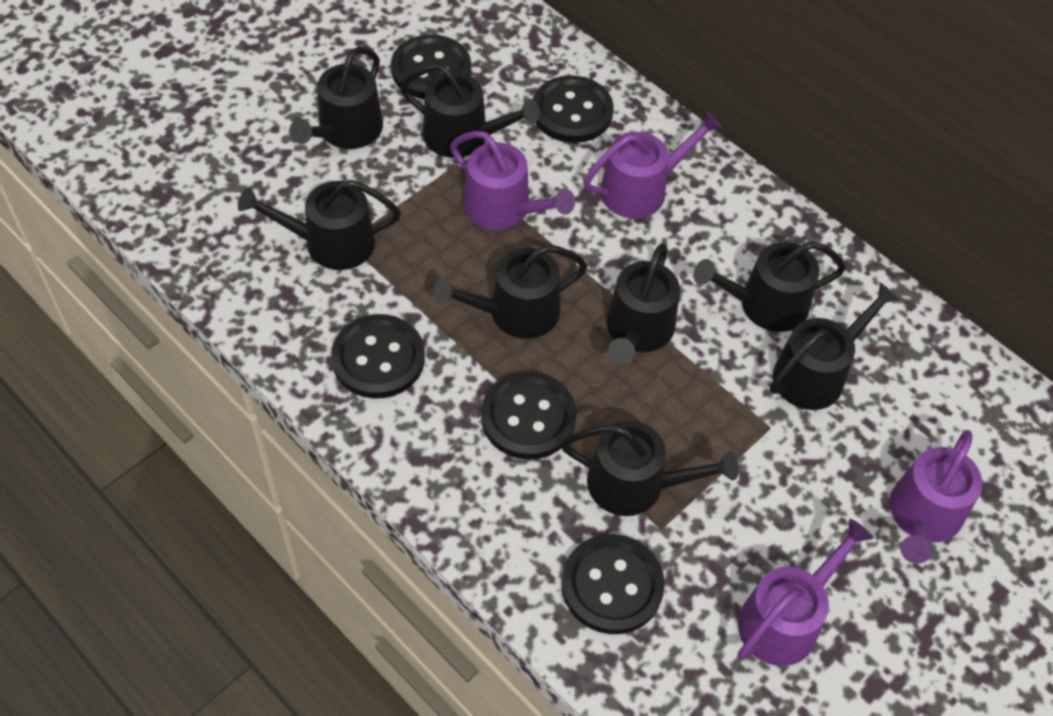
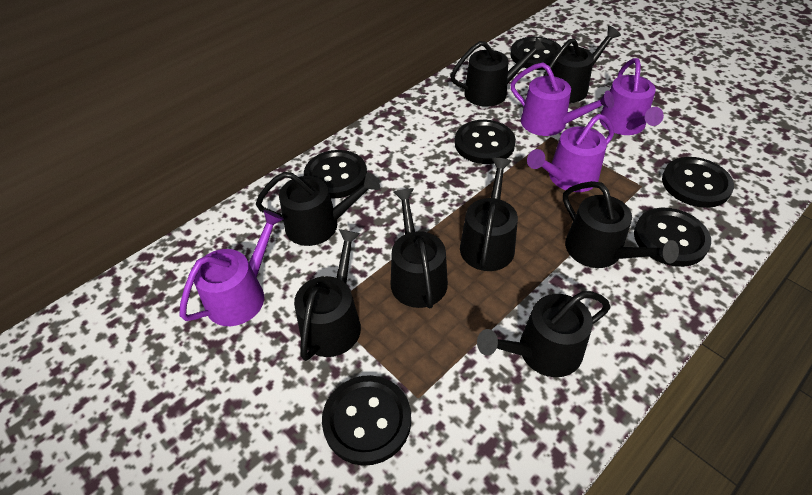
black button: [331,314,425,398] [391,34,471,99] [481,371,576,460] [533,75,614,143] [562,534,665,634] = 5 -> [304,150,367,199] [322,375,411,466] [455,120,516,164] [510,36,561,70] [634,208,711,267] [662,157,734,208] = 6

